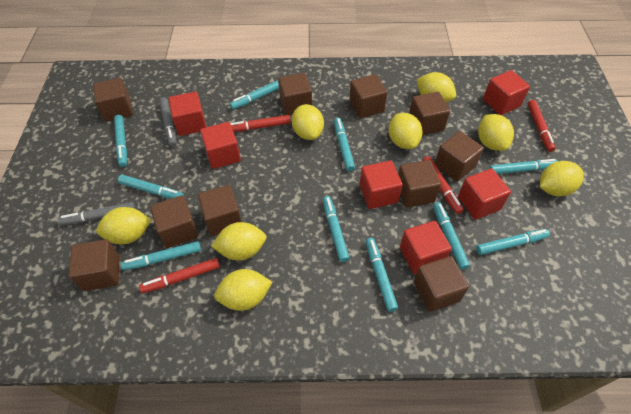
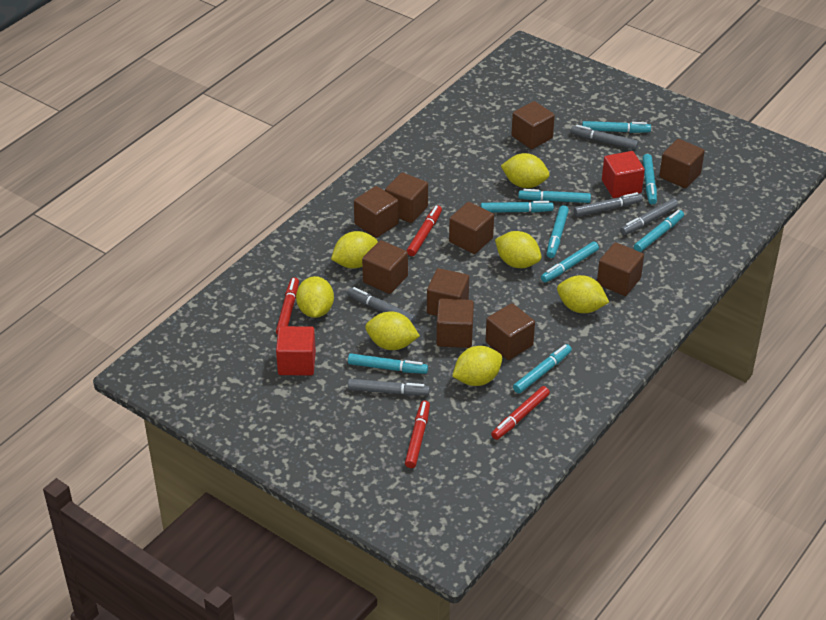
grey marker: [58,202,135,225] [159,97,177,147] = 2 -> [347,287,416,324] [348,379,430,395] [571,125,638,150] [574,192,643,217] [620,199,678,235] = 5
red cube: [169,92,206,136] [200,122,241,169] [360,161,403,209] [400,221,452,274] [458,168,511,220] [483,70,530,115] = 6 -> [276,326,316,375] [602,151,645,198] = 2
turquoise marker: [114,115,127,167] [118,175,184,199] [121,241,201,271] [230,80,279,109] [323,196,349,262] [334,118,355,171] [366,238,398,312] [433,202,470,270] [476,229,550,255] [489,159,558,174] = 10 -> [348,353,428,374] [481,201,554,213] [513,344,572,394] [518,189,591,203] [541,242,599,282] [547,205,569,258] [582,121,651,133] [634,210,684,252] [643,154,657,205] = 9
yellow lemon: [96,207,152,244] [211,222,266,260] [214,269,272,311] [292,104,324,140] [389,113,423,149] [417,72,456,103] [478,114,514,151] [540,161,584,196] = 8 -> [296,276,334,318] [331,231,378,268] [365,311,420,350] [452,346,502,386] [495,231,541,268] [501,153,549,188] [557,275,609,313] = 7

